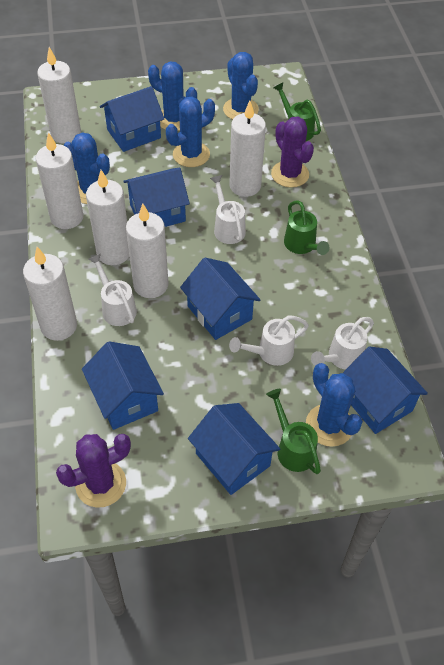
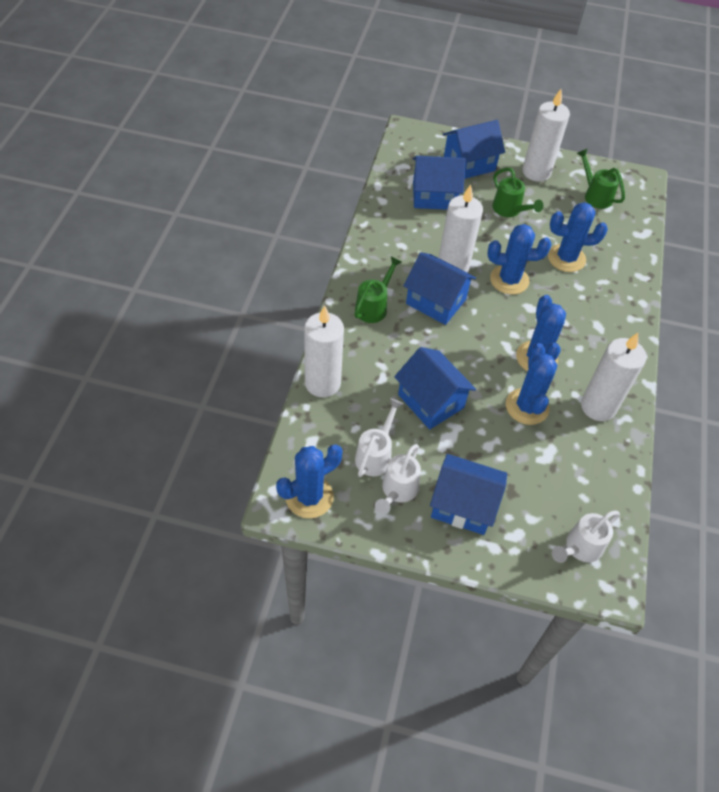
blue house: [82,341,164,430] [100,86,164,152] [123,167,190,227] [180,258,261,340] [188,403,280,495] [343,346,428,434] = 6 -> [394,347,476,429] [403,252,476,325] [413,156,466,210] [430,454,507,535] [443,120,505,179] = 5
purple cactus: [56,434,131,508] [271,117,314,188] = 2 -> none = 0
white candle: [23,247,77,341] [36,132,83,229] [37,47,81,144] [86,170,129,265] [126,203,169,298] [229,101,266,197] = 6 -> [304,306,344,398] [439,184,483,273] [522,89,570,182] [581,333,646,421] = 4
white watering can: [88,254,137,326] [210,175,246,244] [229,316,309,366] [311,317,374,370] = 4 -> [355,398,404,477] [375,444,421,514] [552,511,620,563] = 3

